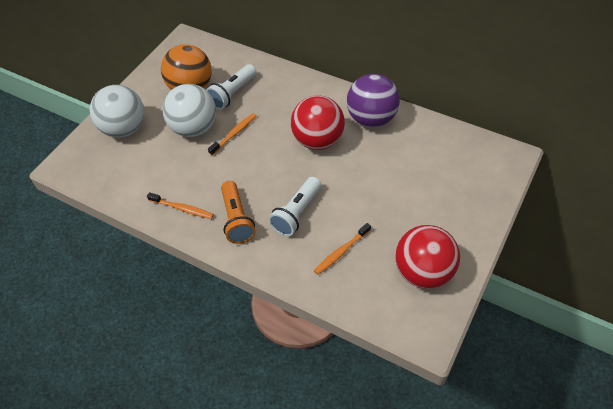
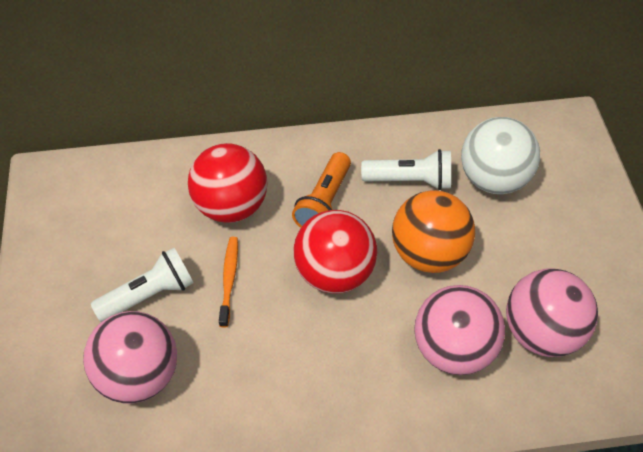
orange toothbrush: [147,192,214,219] [208,113,256,155] [314,223,371,275] = 3 -> [219,237,238,328] = 1
pink ball: none = 0 -> [83,311,177,403] [414,285,505,375] [506,268,598,357] = 3
purple ball: [347,74,400,127] = 1 -> none = 0
white ball: [90,85,144,138] [163,84,216,137] = 2 -> [461,117,540,194] = 1

